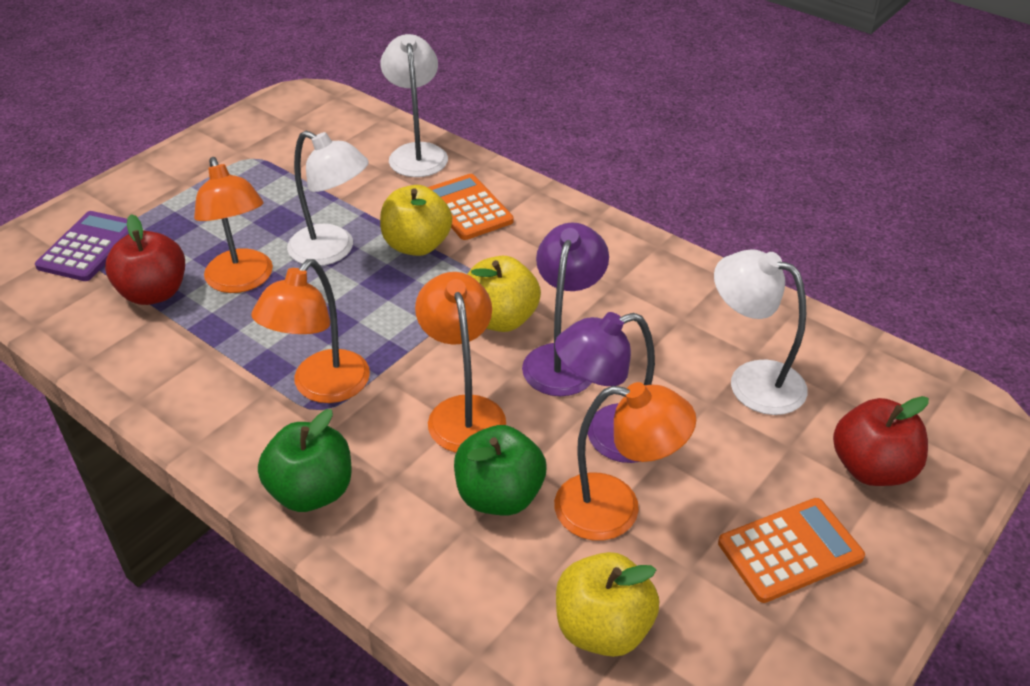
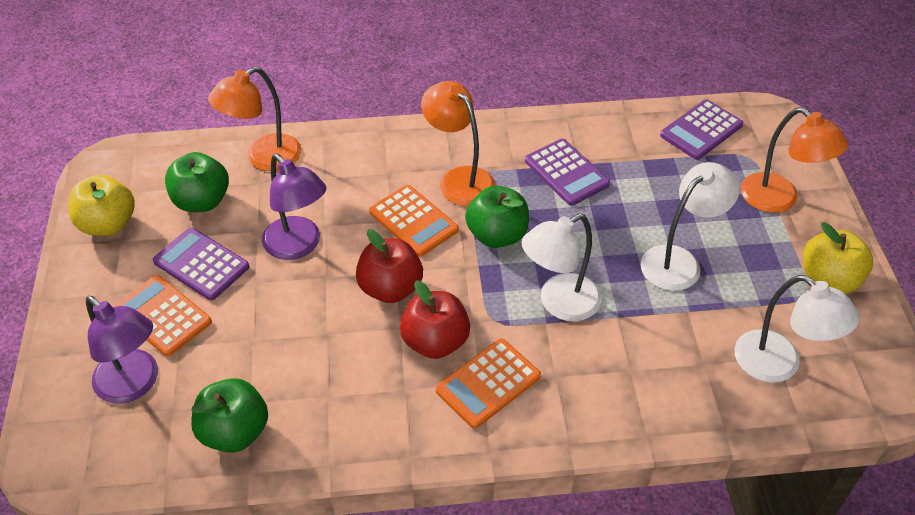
green apple: [258,409,352,512] [454,425,546,515] = 2 -> [165,152,229,212] [191,378,268,453] [465,186,529,248] = 3
orange calculator: [428,174,514,240] [718,498,865,603] = 2 -> [114,275,212,357] [369,185,459,257] [435,338,541,429] = 3
orange lamp: [194,157,273,293] [251,259,370,403] [415,272,506,453] [554,382,696,541] = 4 -> [208,67,302,171] [421,81,495,206] [741,107,848,213] = 3
purple calculator: [35,211,129,281] = 1 -> [153,227,250,300] [525,139,610,206] [660,99,743,160] = 3
yellow apple: [380,185,452,256] [467,256,541,332] [556,552,659,657] = 3 -> [68,174,135,236] [803,222,873,294] = 2

